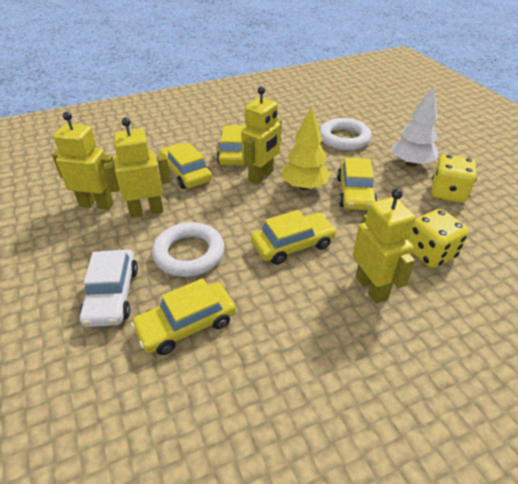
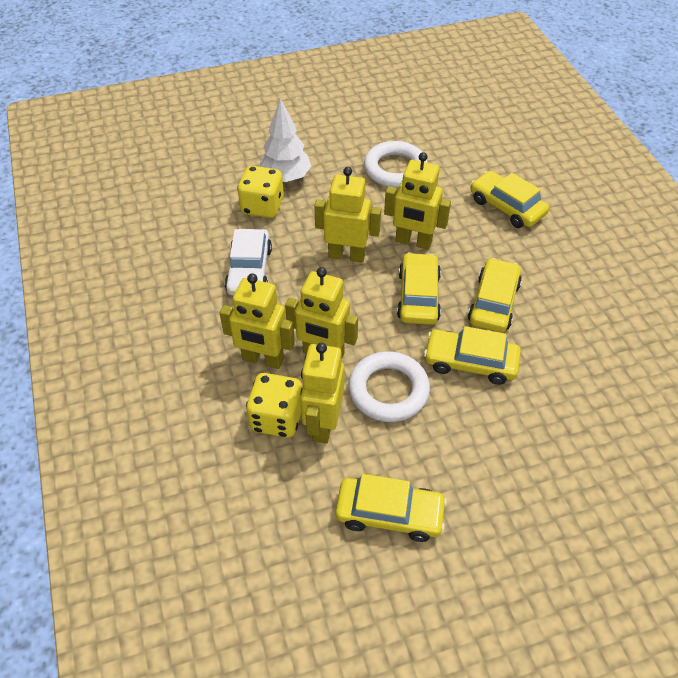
yellow robot: [52,112,115,210] [103,118,171,218] [241,86,282,185] [353,189,416,304] = 4 -> [220,273,295,369] [285,267,358,360] [300,343,344,443] [314,167,381,262] [384,152,451,250] = 5
yellow tree: [282,106,330,190] = 1 -> none = 0

